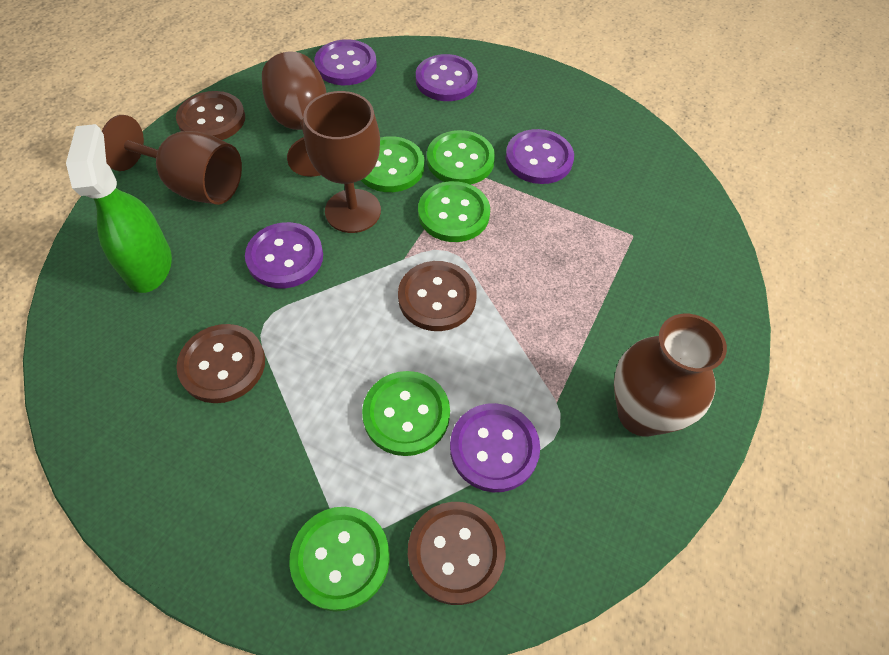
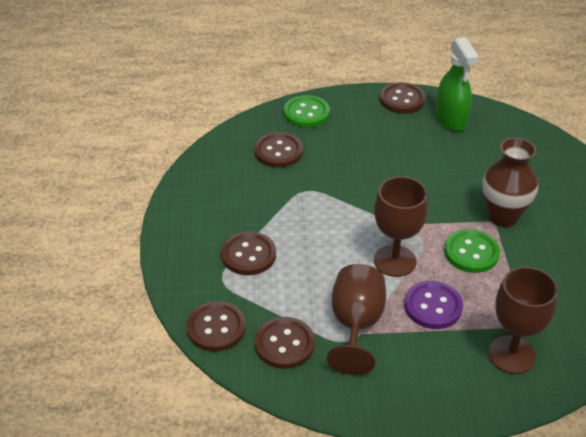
brown button: [176,91,245,140] [176,324,265,403] [398,261,477,331] [408,502,506,605] = 4 -> [186,301,246,351] [221,231,276,275] [255,132,303,168] [255,317,315,369] [380,82,426,114] = 5
green button: [289,507,390,612] [361,136,424,192] [362,371,450,456] [418,181,490,242] [427,130,495,185] = 5 -> [284,95,330,128] [444,229,500,273] = 2
purple button: [245,222,323,288] [314,39,377,85] [416,54,478,101] [450,403,540,492] [506,129,574,184] = 5 -> [404,281,463,329] = 1

